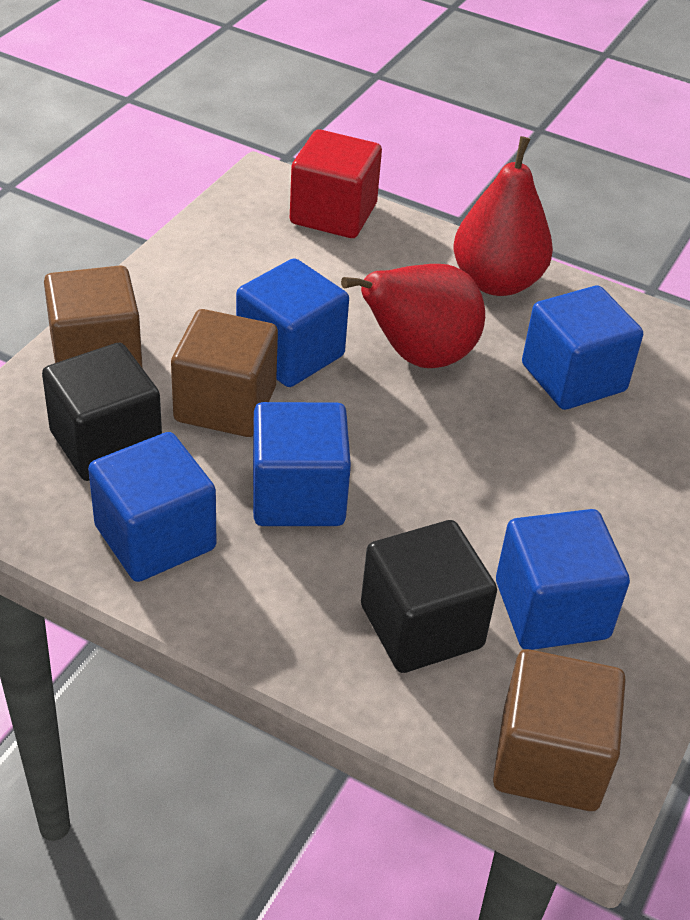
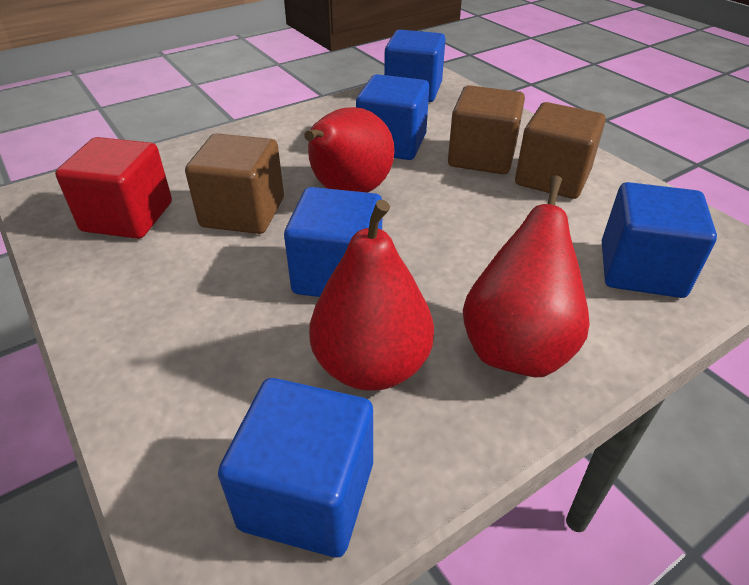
black cube: [42,343,162,481] [361,520,497,673] = 2 -> none = 0
red pear: [341,264,485,368] [454,136,553,296] = 2 -> [304,107,395,193] [309,200,434,391] [463,176,590,377] = 3

